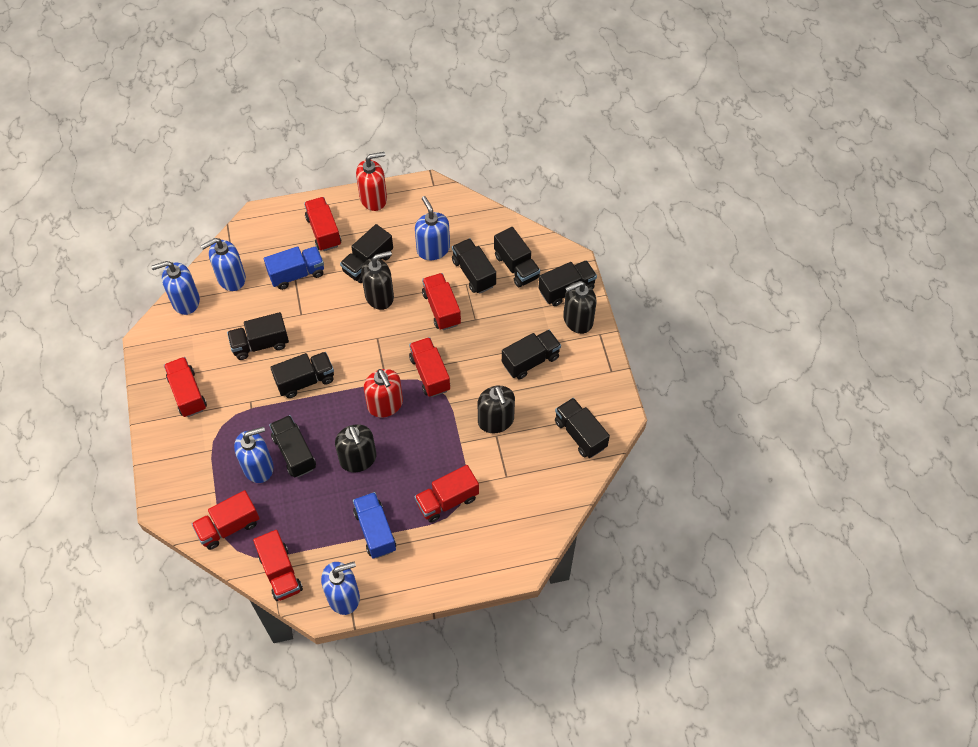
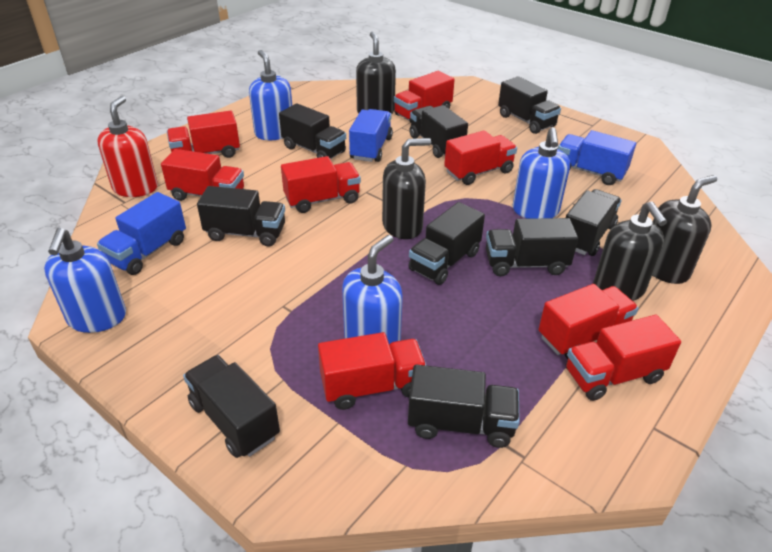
blue soap dispenser: [151,261,200,315] [201,238,246,291] [234,426,274,483] [321,562,360,615] [415,196,450,260] = 5 -> [44,228,126,333] [249,50,292,140] [342,235,403,345] [513,127,570,219] = 4
blue truck: [264,246,324,290] [353,492,396,558] = 2 -> [97,192,186,275] [349,109,393,162] [558,130,636,185] = 3
red soap dispenser: [356,152,387,211] [364,369,403,418] = 2 -> [97,96,158,197] = 1
red truck: [164,357,207,417] [191,490,260,550] [253,530,303,601] [304,197,341,251] [409,337,450,397] [414,465,479,523] [422,273,461,330] = 7 -> [161,149,244,201] [167,111,240,158] [281,156,361,213] [318,332,427,410] [394,71,455,123] [444,130,517,185] [539,284,639,359] [566,315,681,401] = 8

